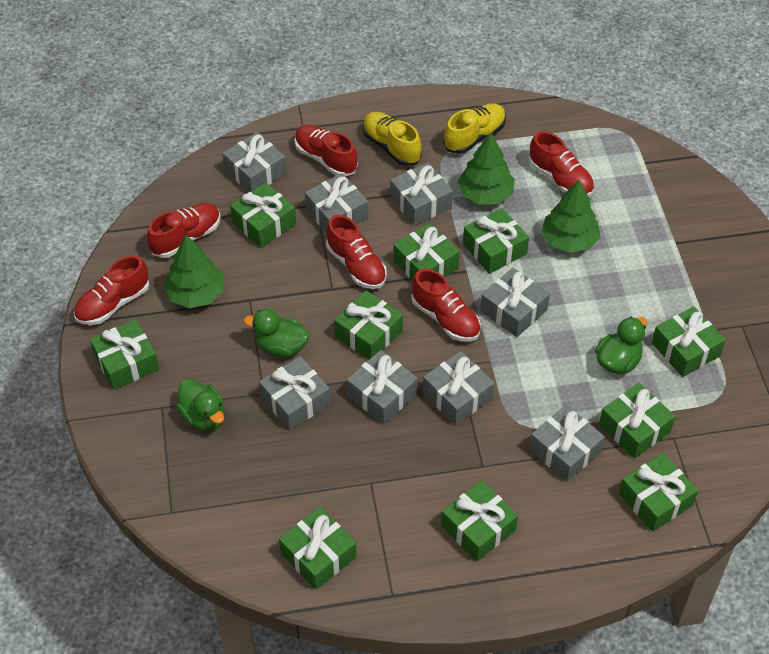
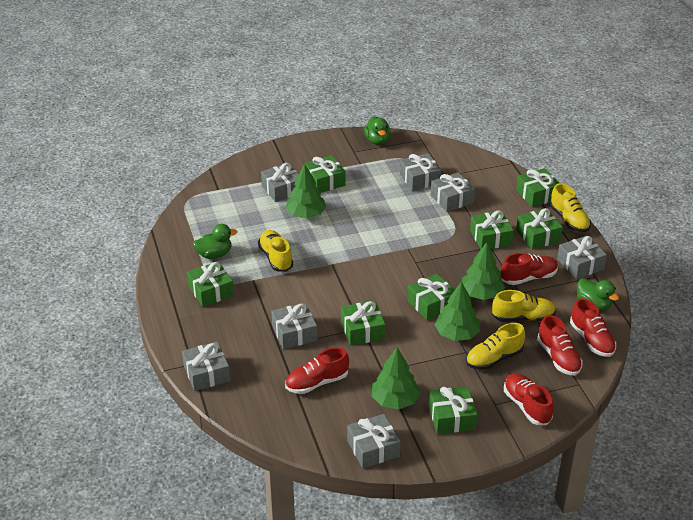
green gift: [90,319,159,390] [230,182,296,248] [279,507,356,590] [334,290,403,360] [393,223,460,281] [441,480,518,561] [463,208,529,274] [599,383,675,458] [619,453,698,532] [652,306,726,377] = 10 -> [187,261,234,307] [304,155,346,193] [341,301,385,346] [407,274,454,320] [429,386,477,434] [470,210,514,249] [516,168,559,207] [516,208,563,249] = 8
green tree: [164,235,224,308] [457,133,515,205] [541,180,600,253] = 3 -> [286,164,326,218] [372,348,420,410] [434,281,480,341] [462,242,505,300] = 4
grey gift: [222,132,287,192] [259,356,331,430] [305,173,368,233] [347,350,418,424] [390,162,453,226] [423,351,494,425] [480,268,550,337] [529,405,605,482] = 8 -> [182,341,230,391] [261,163,299,202] [271,303,317,349] [347,414,400,468] [400,153,441,191] [431,172,475,212] [557,236,607,279] = 7
red shoe: [74,255,149,325] [147,203,221,258] [295,125,358,176] [326,215,387,289] [411,269,481,342] [529,131,594,197] = 6 -> [285,347,349,394] [501,253,558,285] [504,373,553,425] [537,315,583,375] [570,298,616,357] = 5
yellow shoe: [363,112,422,166] [443,103,506,154] = 2 -> [258,230,293,272] [466,323,525,370] [492,290,556,322] [550,183,591,232] = 4

